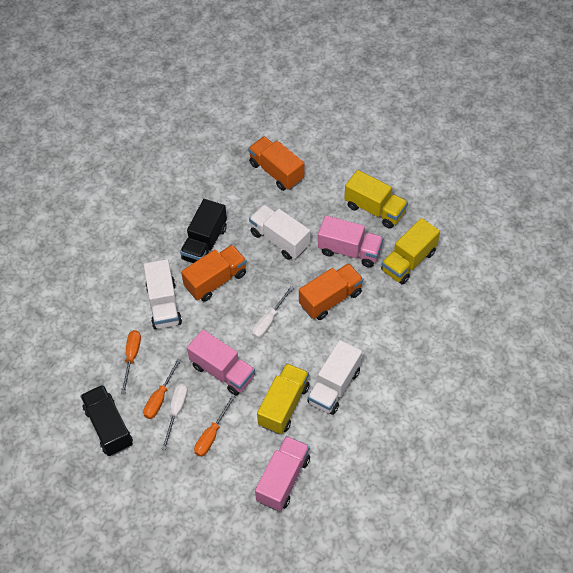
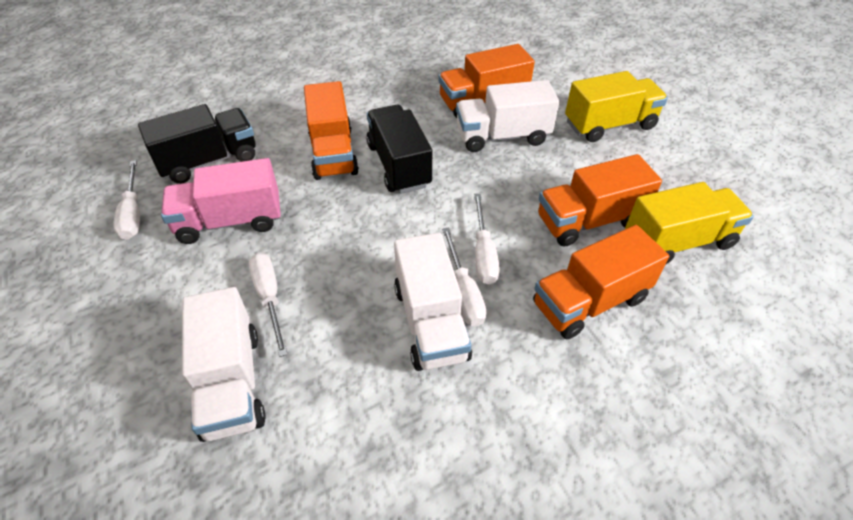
orange screwdriver: [121,330,141,394] [143,358,181,419] [194,395,235,457] = 3 -> none = 0
orange truck: [181,245,247,302] [248,136,304,191] [299,263,363,320] = 3 -> [304,81,359,180] [438,44,535,118] [533,225,669,339] [538,154,662,247] = 4
pink truck: [187,330,255,396] [255,436,310,511] [318,215,383,267] = 3 -> [161,158,281,244] = 1
white screwdriver: [162,384,188,450] [252,286,294,339] = 2 -> [113,160,140,240] [249,253,288,357] [442,228,487,327] [474,194,500,285] = 4
yellow truck: [257,363,310,434] [344,170,408,229] [381,218,440,285] = 3 -> [565,71,668,142] [625,182,754,264] = 2

